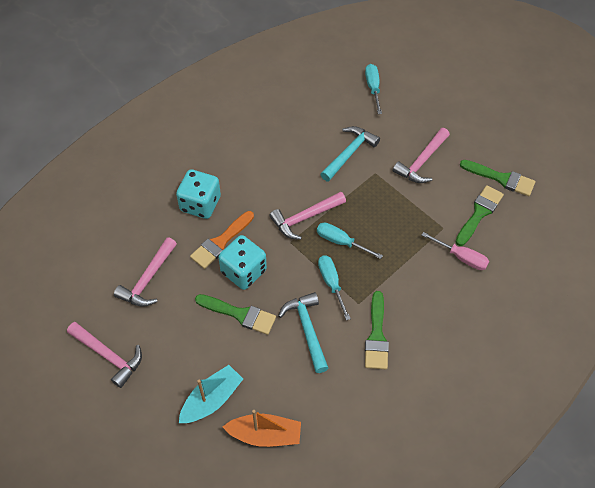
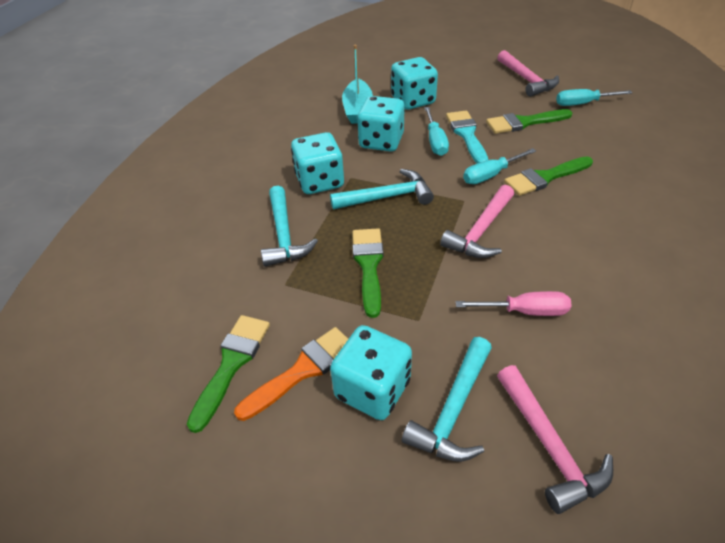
orange boat: [223,410,301,447] = 1 -> none = 0
pink hammer: [67,322,142,388] [114,237,177,307] [269,192,346,240] [393,128,450,183] = 4 -> [440,185,514,258] [497,50,559,97] [497,365,613,514] = 3
turquoise brush: none = 0 -> [446,111,488,163] = 1
turquoise dice: [176,169,221,219] [218,235,267,290] = 2 -> [291,132,344,194] [330,325,412,420] [357,96,405,152] [391,57,438,110] = 4
turquoise hammer: [278,292,329,373] [321,126,380,182] = 2 -> [261,186,318,267] [330,169,434,209] [402,337,492,462] = 3

